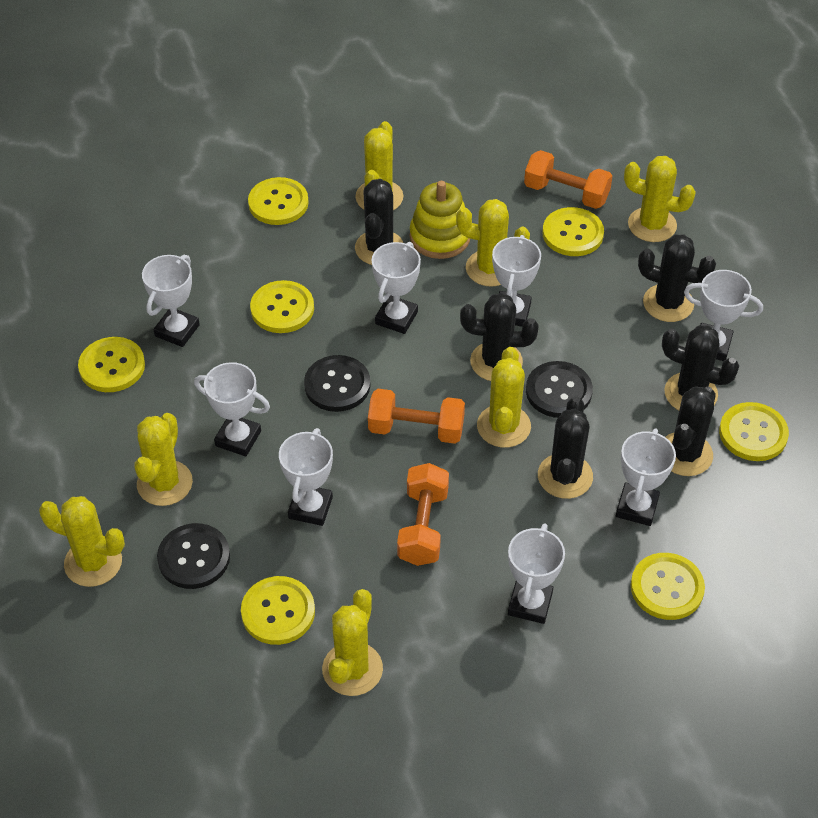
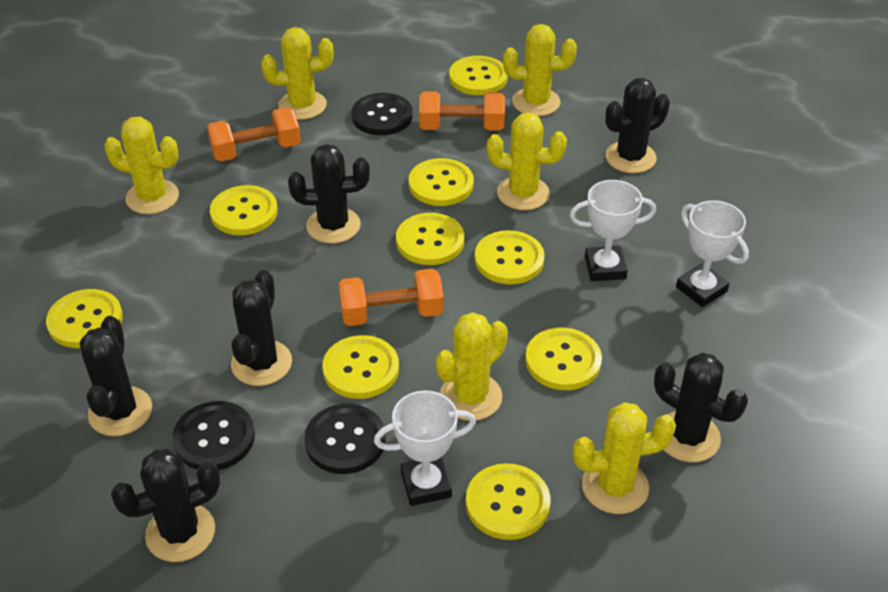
white trophy: [142,255,200,347] [194,362,270,457] [279,428,333,526] [372,242,421,334] [492,235,541,327] [508,523,565,624] [616,428,676,526] [684,270,763,361] = 8 -> [374,390,476,506] [570,180,656,281] [676,200,749,307] = 3
yellow button: [78,337,145,392] [241,576,315,645] [248,177,309,225] [250,280,314,333] [542,207,604,256] [631,553,705,620] [719,402,789,461] = 7 -> [46,289,123,348] [210,185,278,235] [322,335,399,399] [396,213,464,265] [409,158,474,206] [449,56,508,95] [466,463,550,540] [475,230,545,284] [525,327,602,390] = 9
yellow cactus: [39,496,125,587] [134,413,193,506] [322,589,383,696] [355,121,404,210] [456,199,530,287] [477,347,531,448] [624,156,696,242] = 7 -> [104,117,179,214] [261,27,334,120] [436,312,508,421] [487,113,567,210] [503,24,577,116] [573,402,676,514] = 6
yellow stacking toy: [410,181,470,259] = 1 -> none = 0

